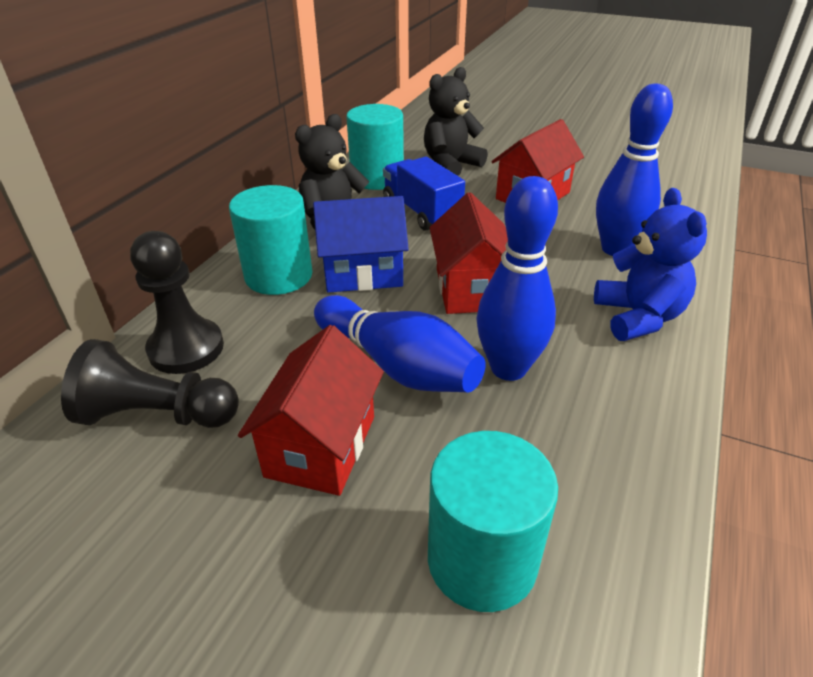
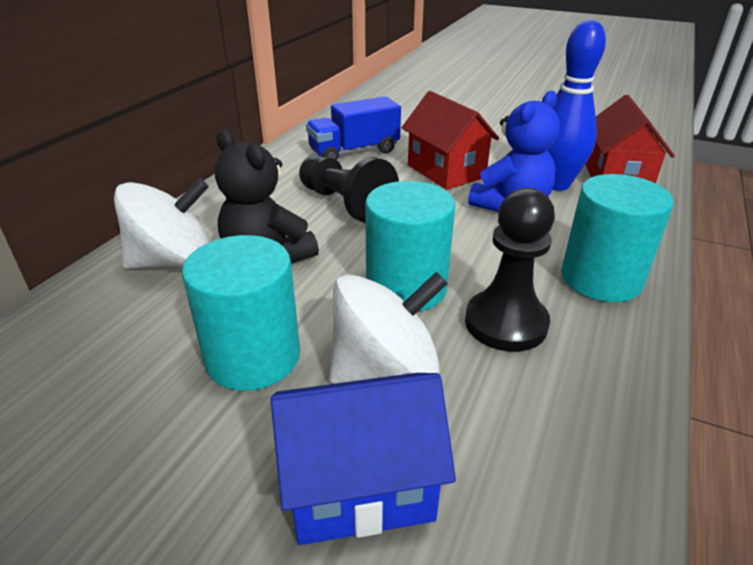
black teddy bear: [295,114,370,230] [424,67,488,176] = 2 -> [215,130,319,264] = 1
blue bowling pin: [314,295,486,393] [476,176,558,381] [596,84,673,256] = 3 -> [548,20,606,191] = 1
red house: [238,325,384,496] [430,192,508,314] [492,119,584,203] = 3 -> [402,91,499,190] [585,95,675,183] = 2
white spinning top: none = 0 -> [114,178,209,269] [329,272,448,384] = 2

